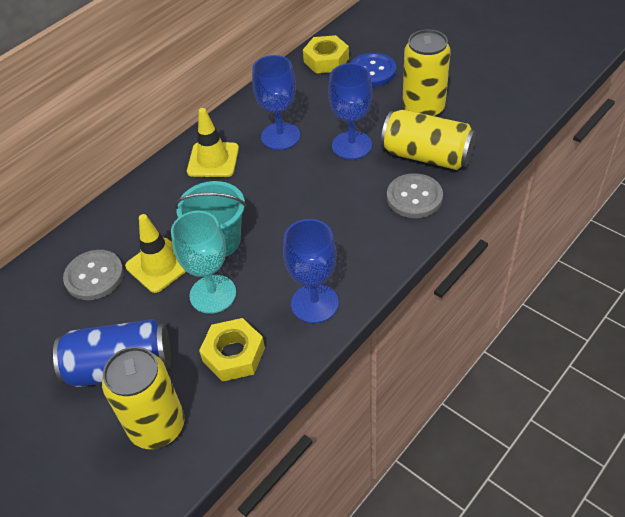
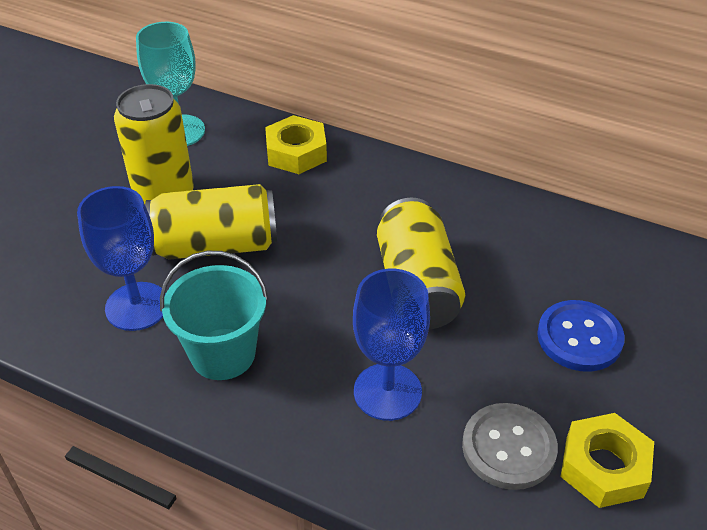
blue can: [53,319,171,387] = 1 -> none = 0
blue goblet: [252,55,300,150] [283,219,339,323] [328,63,373,159] = 3 -> [77,186,166,331] [353,268,430,421] = 2
grey button: [63,250,124,300] [387,173,443,218] = 2 -> [462,403,558,490] = 1
yellow traffic cone: [125,214,186,293] [187,108,239,177] = 2 -> none = 0

